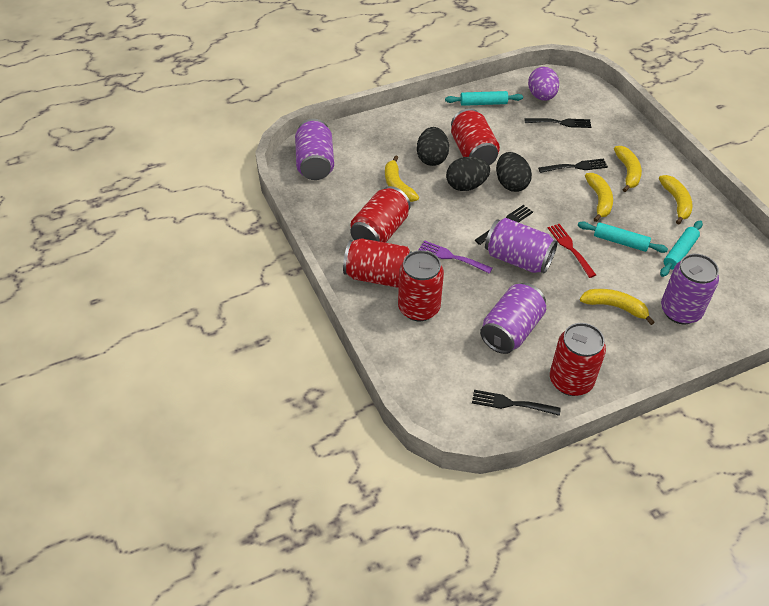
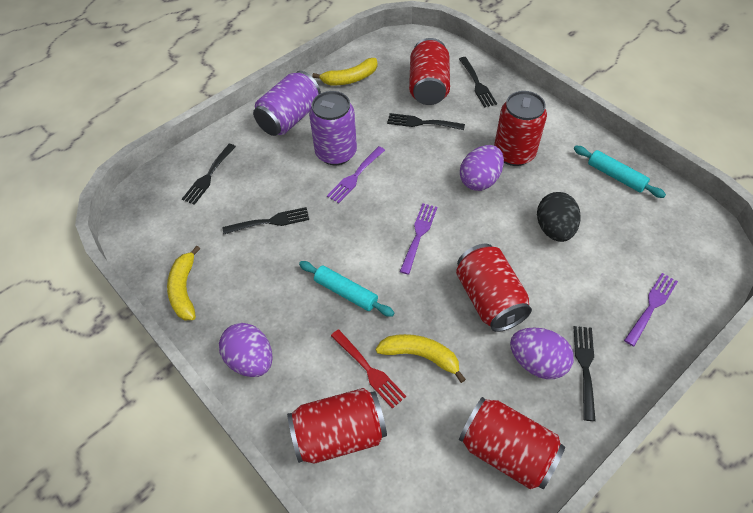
black egg: [417,127,449,166] [446,157,490,191] [496,152,532,192] = 3 -> [537,192,580,242] = 1
black fork: [472,390,561,416] [475,205,533,245] [525,118,591,128] [538,159,608,173] = 4 -> [182,144,236,205] [223,207,309,234] [387,113,465,130] [459,57,497,108] [574,326,596,421] = 5
purple can: [295,119,334,180] [480,283,546,354] [485,218,558,273] [661,254,719,324] = 4 -> [253,71,321,136] [309,91,357,165] = 2
purple egg: [528,67,559,101] = 1 -> [219,323,272,377] [460,145,504,191] [510,327,574,379] = 3
purple fork: [418,240,493,274] = 1 -> [327,146,385,203] [400,203,437,275] [624,273,678,346] = 3
turquoise rolling pin: [445,91,523,106] [578,221,668,253] [660,220,703,277] = 3 -> [299,261,394,317] [574,146,666,198] = 2
yellow banana: [385,155,419,202] [580,289,655,325] [585,173,613,222] [614,146,642,192] [659,175,693,225] = 5 -> [167,246,200,320] [312,58,377,85] [376,334,466,383] = 3

